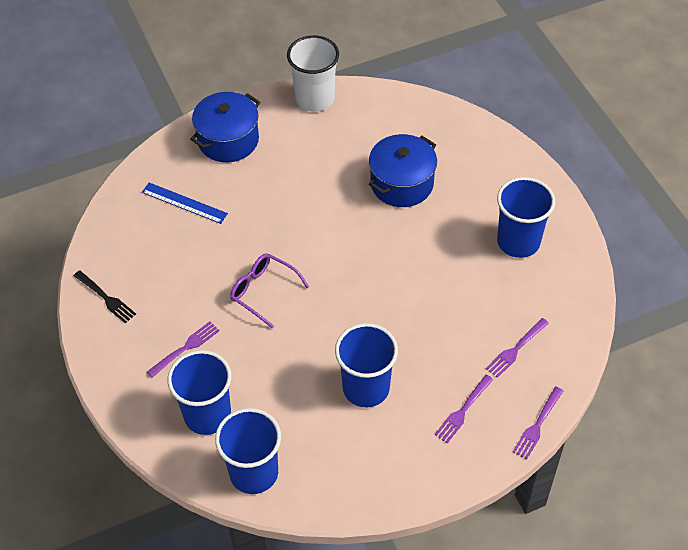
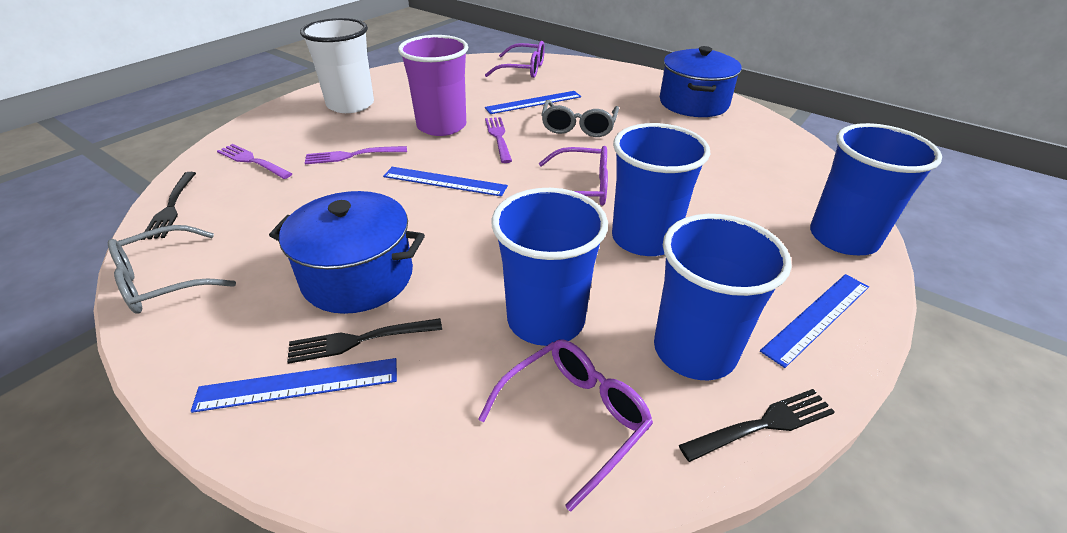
black fork: [74,270,136,323] = 1 -> [141,172,196,240] [287,318,442,364] [679,389,835,462] = 3
blue ruler: [142,183,228,224] = 1 -> [191,358,397,413] [383,167,508,197] [485,91,581,114] [760,274,869,368] = 4
grey glasses: none = 0 -> [108,225,236,314] [541,100,619,137] = 2
purple cup: none = 0 -> [398,35,468,136] = 1
purple fork: [147,321,220,378] [434,375,493,443] [486,318,549,378] [513,387,563,460] = 4 -> [217,144,293,179] [305,146,407,164] [485,117,512,163] = 3
purple glasses: [230,253,309,329] = 1 -> [478,339,653,512] [485,41,545,78] [539,146,608,206] = 3

